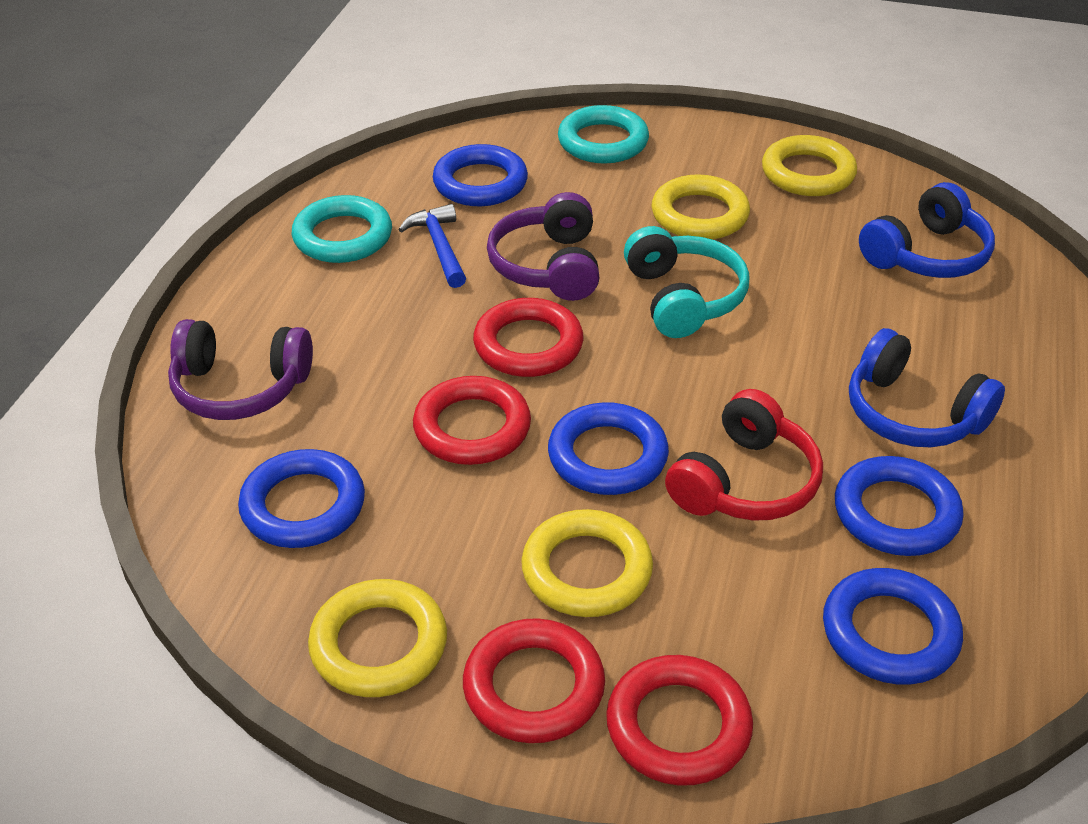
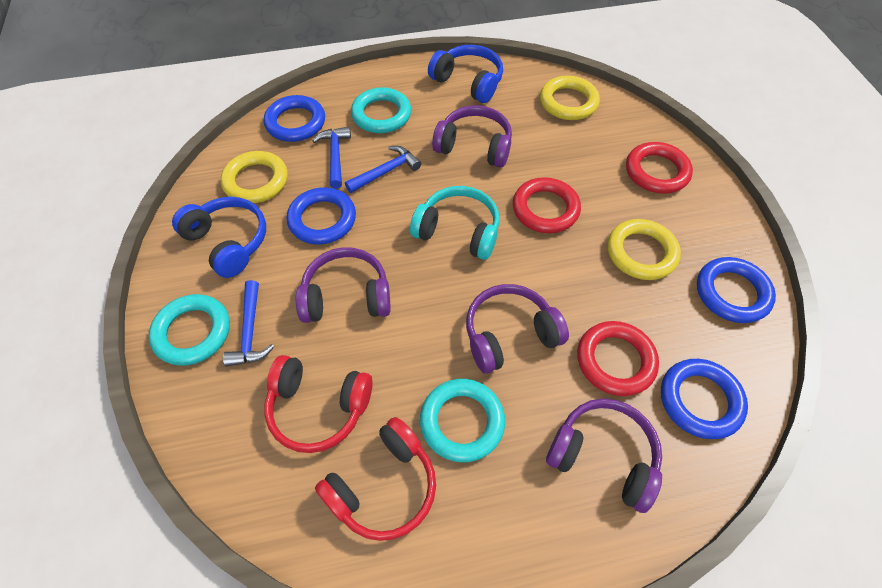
blue hammer: [398,204,466,288] = 1 -> [223,280,275,367] [313,127,351,189] [345,146,421,193] = 3
blue ring: [238,449,365,548] [433,144,528,206] [548,402,669,495] [823,568,963,685] [835,456,963,556] = 5 -> [264,95,325,142] [287,187,356,245] [661,359,748,439] [697,257,776,323] = 4
purple headphones: [168,319,313,420] [487,192,600,301] = 2 -> [296,247,391,323] [432,105,512,168] [466,284,569,374] [546,399,662,513] = 4
red headphones: [665,389,823,521] = 1 -> [264,355,373,453] [315,417,436,541] = 2
red ring: [413,376,531,465] [463,618,605,743] [473,298,583,377] [606,655,753,786] = 4 -> [513,177,581,233] [577,321,659,396] [626,142,693,194] = 3
turquoise ring: [292,195,392,263] [558,105,649,163] = 2 -> [149,294,230,366] [351,87,411,133] [420,379,505,462] = 3
yellow ring: [308,579,447,697] [521,509,653,617] [651,174,750,240] [762,135,857,196] = 4 -> [221,151,288,203] [540,76,600,120] [607,219,681,280] = 3

